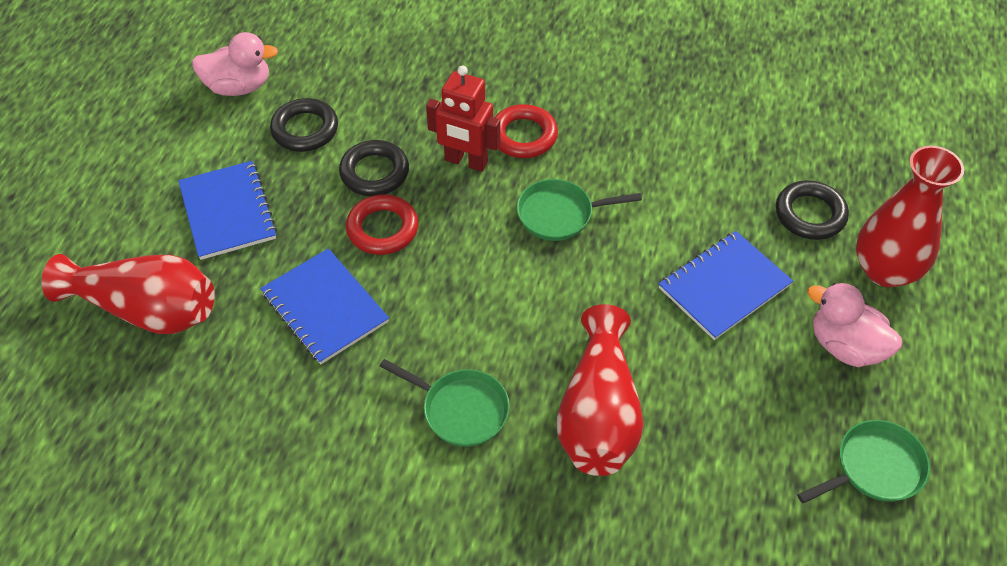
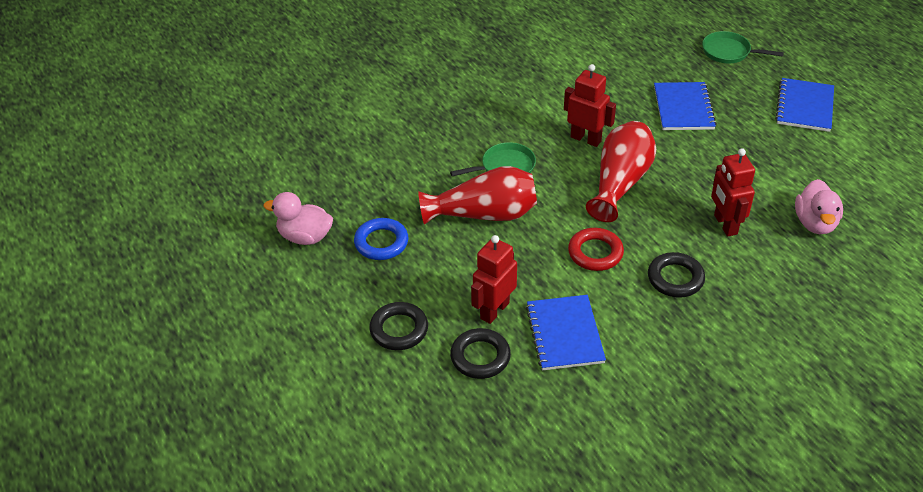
blue ring: none = 0 -> [354,218,408,260] = 1
green pan: [379,359,510,447] [517,179,642,241] [797,420,930,503] = 3 -> [450,142,536,176] [702,31,784,63] = 2
red ring: [346,194,419,255] [494,104,558,158] = 2 -> [568,228,624,271] = 1
red robot: [426,66,500,172] = 1 -> [471,235,517,324] [564,64,616,147] [711,148,755,237] = 3
red vase: [42,254,215,334] [557,304,644,476] [856,146,964,287] = 3 -> [418,166,537,225] [586,121,656,222] = 2

